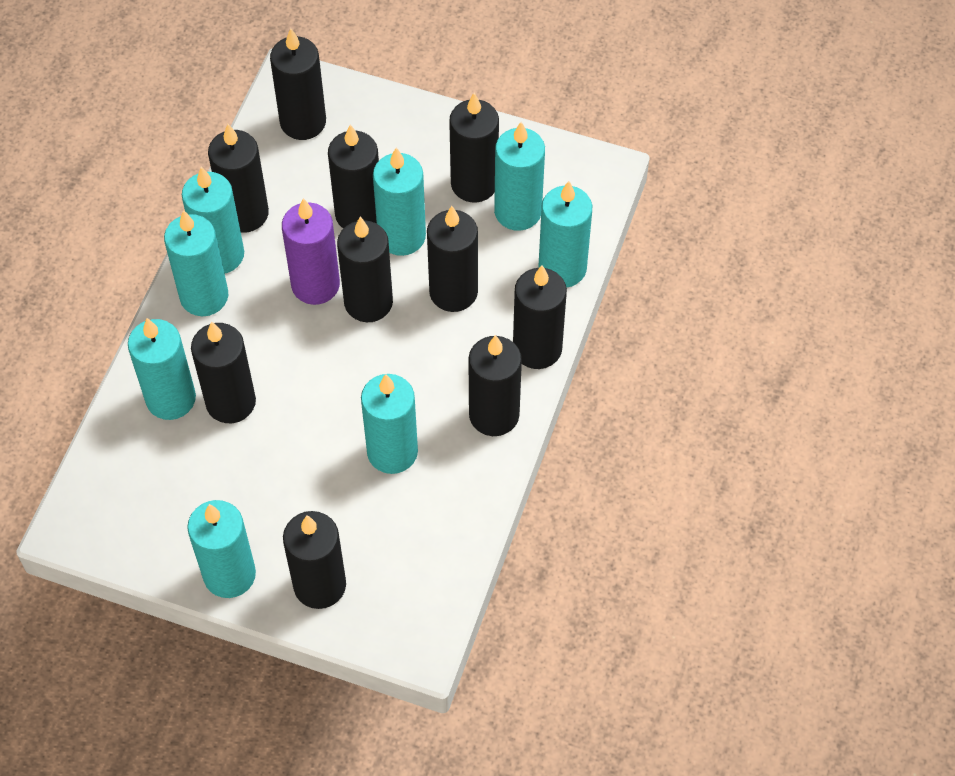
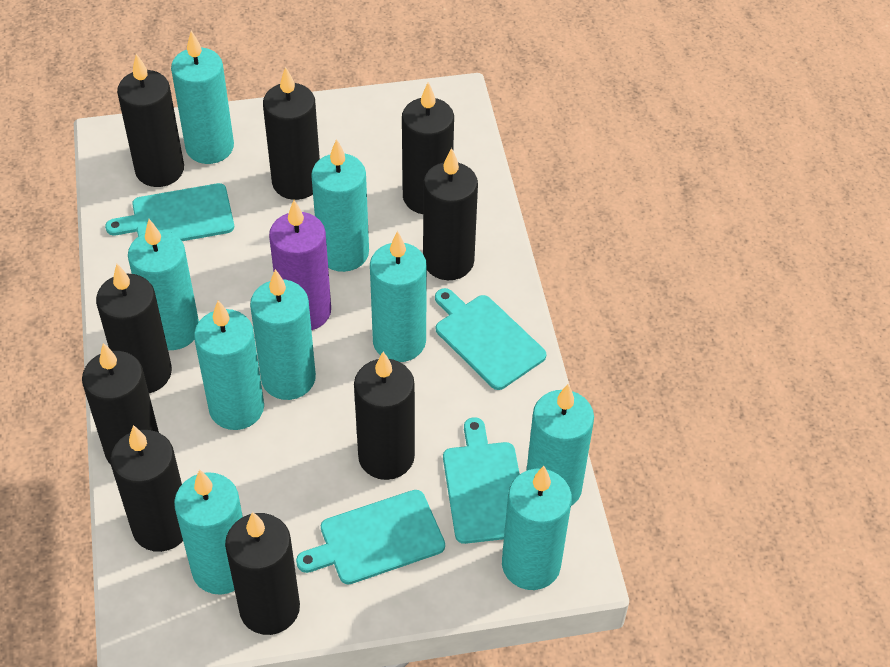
black candle: [191,321,256,423] [208,124,269,233] [270,28,326,140] [283,511,346,609] [328,125,379,229] [337,216,393,322] [427,206,478,312] [449,93,499,203] [468,335,522,436] [513,265,567,369] = 10 -> [82,343,159,464] [96,264,172,394] [110,425,183,552] [117,54,184,187] [225,512,300,635] [263,67,320,200] [354,352,415,480] [402,82,454,214] [423,148,478,280] = 9
turquoise candle: [128,318,196,420] [164,210,228,316] [182,167,244,273] [187,500,256,598] [361,374,418,474] [373,147,426,256] [494,122,545,231] [539,181,592,288] = 8 -> [128,219,199,350] [171,31,234,164] [174,470,243,595] [194,300,264,430] [250,269,316,400] [311,139,369,272] [370,231,427,362] [502,466,572,590] [527,384,594,506] = 9
turquoise cutting board: none = 0 -> [105,183,234,241] [296,490,445,585] [435,288,546,390] [443,417,520,544] = 4

